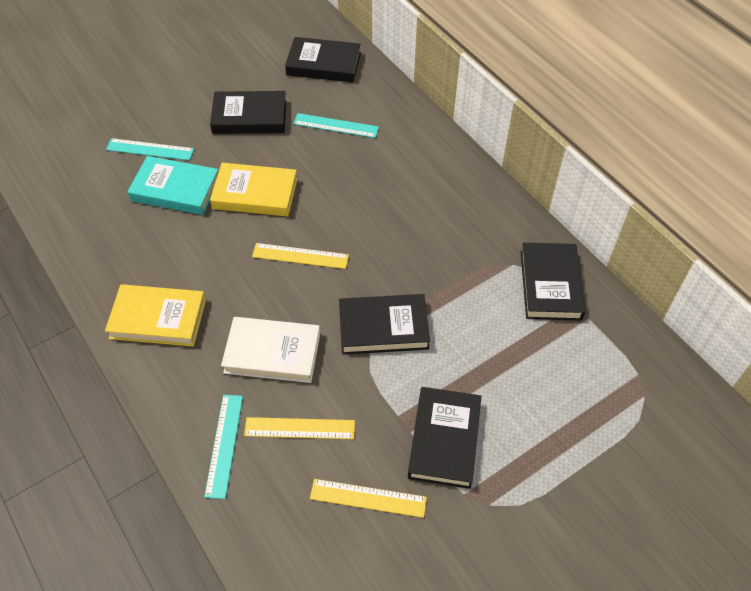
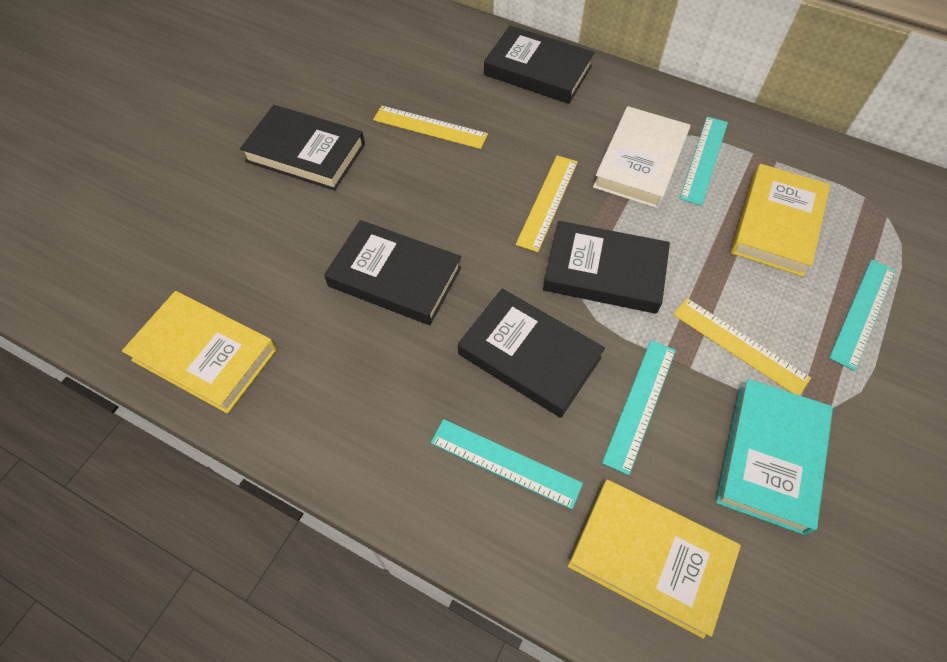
turquoise ruler: [106,138,194,160] [204,395,243,499] [293,113,379,138] = 3 -> [431,419,583,509] [602,340,676,475] [679,117,728,206] [829,259,896,371] = 4
yellow book: [105,284,206,347] [210,163,297,216] = 2 -> [122,291,276,414] [568,480,741,639] [731,164,830,277] = 3

